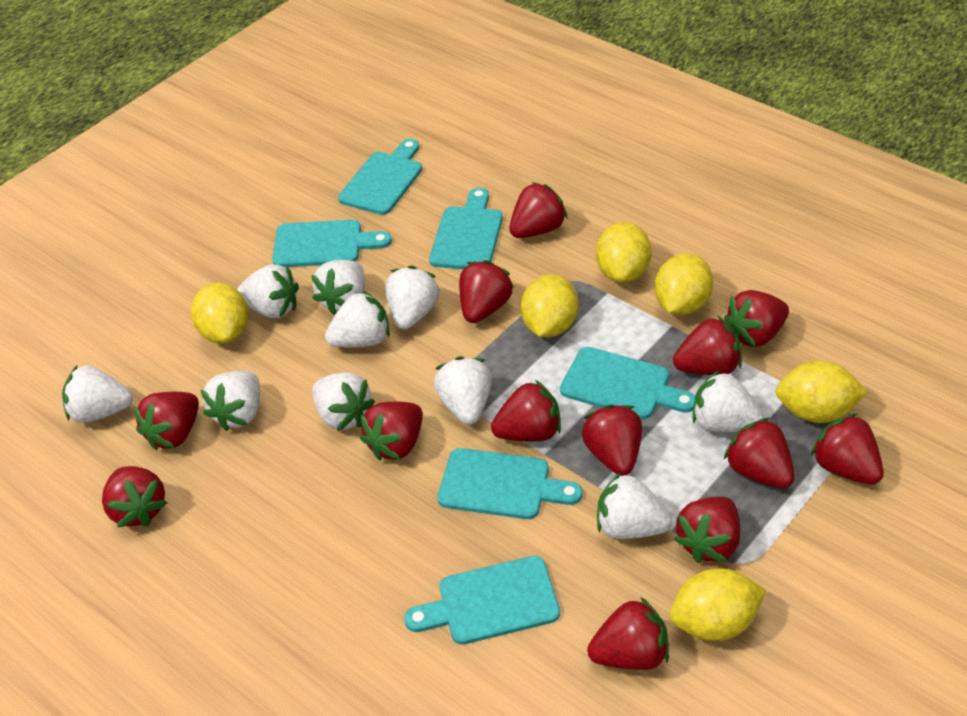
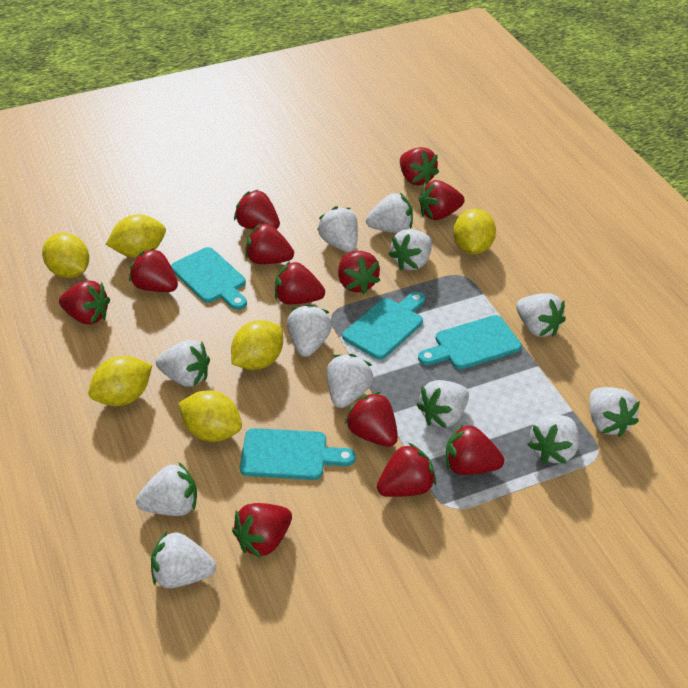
red strawberry: [102,466,167,528] [134,392,199,450] [360,402,423,461] [459,260,514,323] [491,380,561,441] [509,182,568,238] [582,404,642,476] [587,597,669,670] [673,316,742,375] [674,497,740,563] [724,290,789,347] [724,418,795,489] [811,413,884,485] = 13 -> [59,280,110,325] [129,248,178,292] [232,503,292,558] [234,190,280,230] [246,223,294,264] [275,261,325,304] [338,251,380,294] [345,392,398,447] [377,443,436,497] [400,147,439,186] [419,180,465,220] [446,423,504,475] = 12
turquoise cutting board: [272,220,392,267] [338,139,422,215] [404,556,560,645] [429,187,503,269] [437,448,582,519] [560,347,695,419] = 6 -> [171,247,247,310] [240,428,356,480] [342,292,425,360] [418,315,521,369] = 4
white strawberry: [62,366,133,423] [201,371,260,431] [237,264,299,318] [311,260,365,315] [312,372,375,431] [325,290,390,348] [385,265,440,330] [434,356,492,425] [597,472,672,539] [693,370,764,432] = 10 -> [136,462,197,516] [151,531,216,588] [156,340,210,387] [287,304,332,357] [317,206,358,252] [327,354,373,408] [366,193,413,233] [389,229,432,271] [417,380,469,428] [516,293,566,337] [527,415,579,464] [589,387,640,437] = 12

